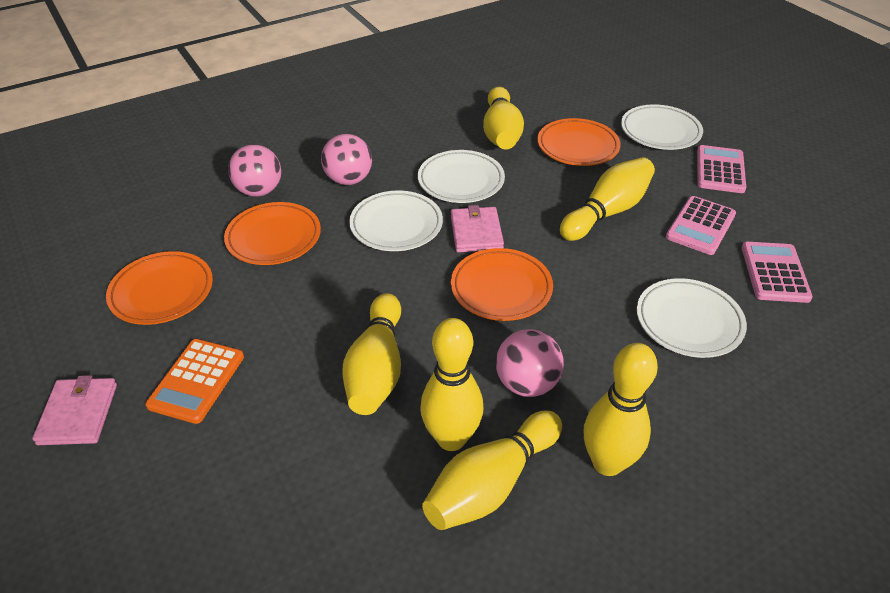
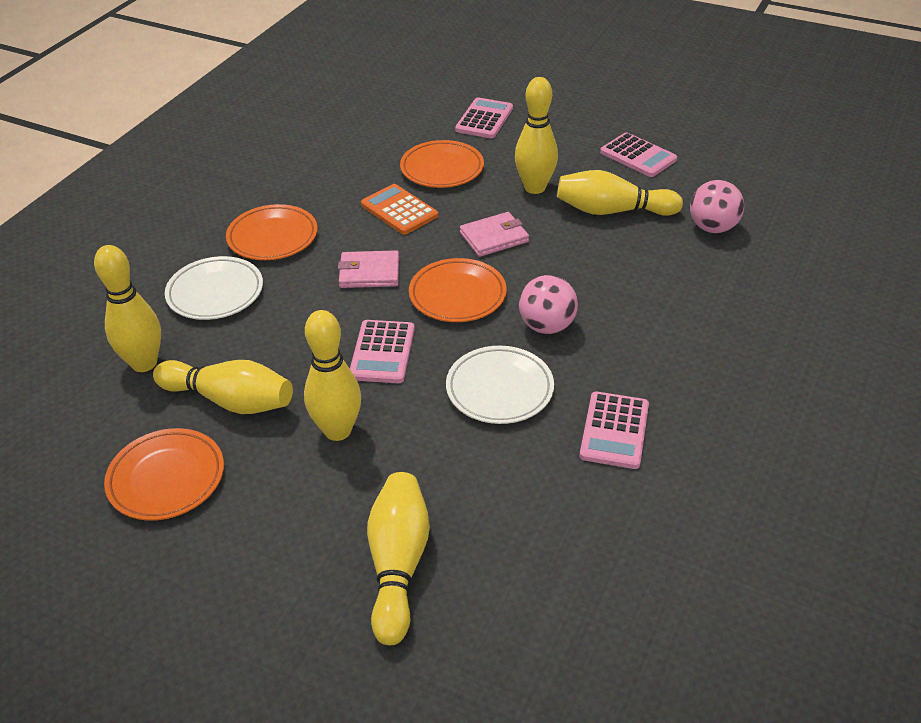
pink ball: [228,144,281,197] [321,134,372,185] [496,329,564,397] = 3 -> [519,275,578,334] [690,180,744,233] = 2
pink calculator: [666,196,736,255] [697,145,746,193] [742,242,813,303] = 3 -> [350,320,415,383] [455,97,513,138] [580,391,649,469] [600,132,677,177] = 4
white plate: [349,191,443,251] [418,150,505,203] [621,104,703,150] [637,278,747,358] = 4 -> [165,256,263,320] [446,346,554,424] = 2

